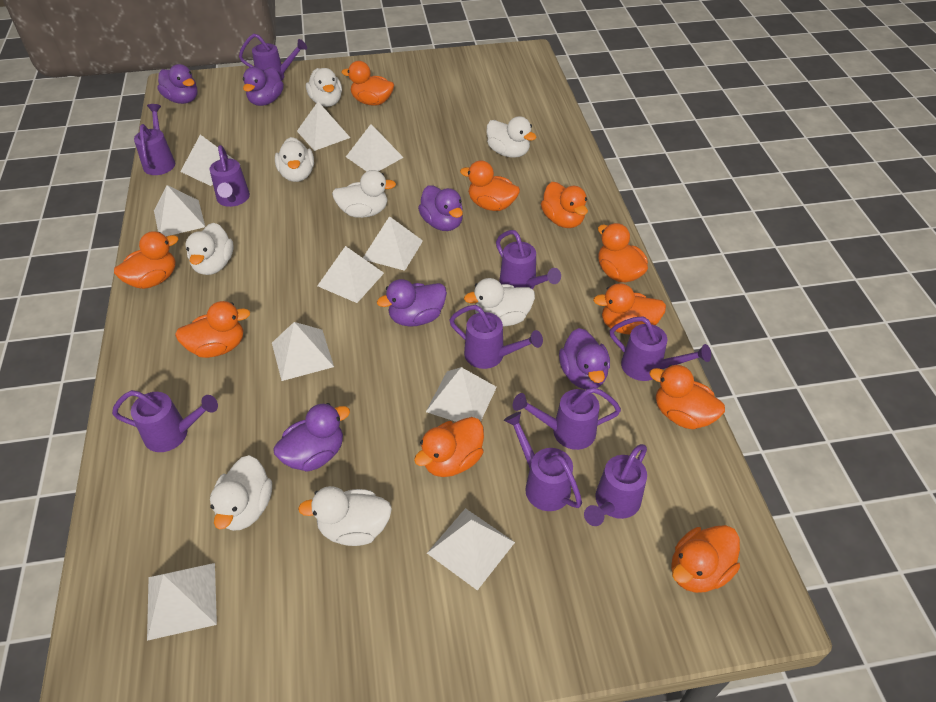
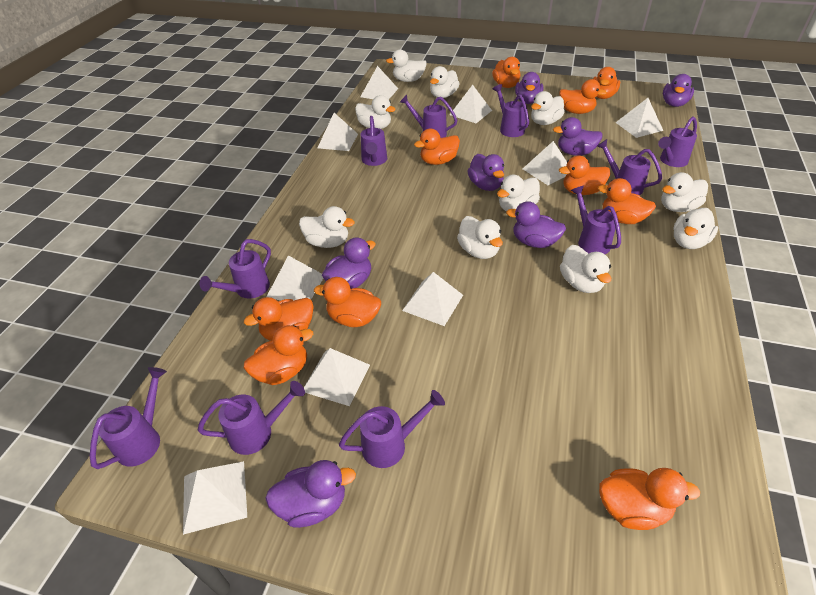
purple duck: [157,64,197,104] [243,67,284,106] [273,403,350,472] [377,279,447,327] [418,185,463,231] [559,328,610,390] = 6 -> [265,460,356,528] [322,237,376,289] [468,154,504,191] [506,201,566,248] [515,72,543,104] [553,117,603,156] [663,74,694,107] = 7
white duck: [185,223,233,275] [210,455,272,531] [275,137,314,182] [298,486,392,546] [306,68,342,107] [332,170,396,218] [464,278,535,327] [487,116,536,158] = 8 -> [299,206,355,248] [355,95,395,129] [386,49,427,82] [430,66,459,98] [457,216,503,259] [497,175,540,211] [531,91,565,125] [560,245,611,293] [661,172,708,212] [673,208,718,249] = 10
white pyramid: [147,563,217,641] [154,185,205,236] [180,135,240,186] [272,322,334,381] [297,102,350,151] [317,246,384,303] [346,124,404,172] [363,216,423,271] [426,367,497,422] [427,508,515,590] = 10 -> [183,461,247,535] [266,255,323,301] [304,348,370,406] [318,113,358,151] [360,66,398,99] [402,272,463,326] [450,85,492,123] [523,141,567,185] [616,98,663,138] = 9

